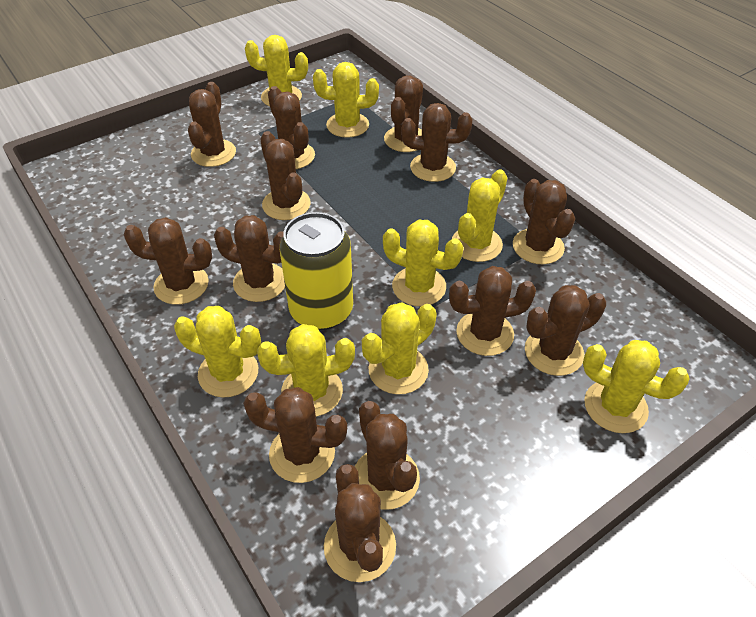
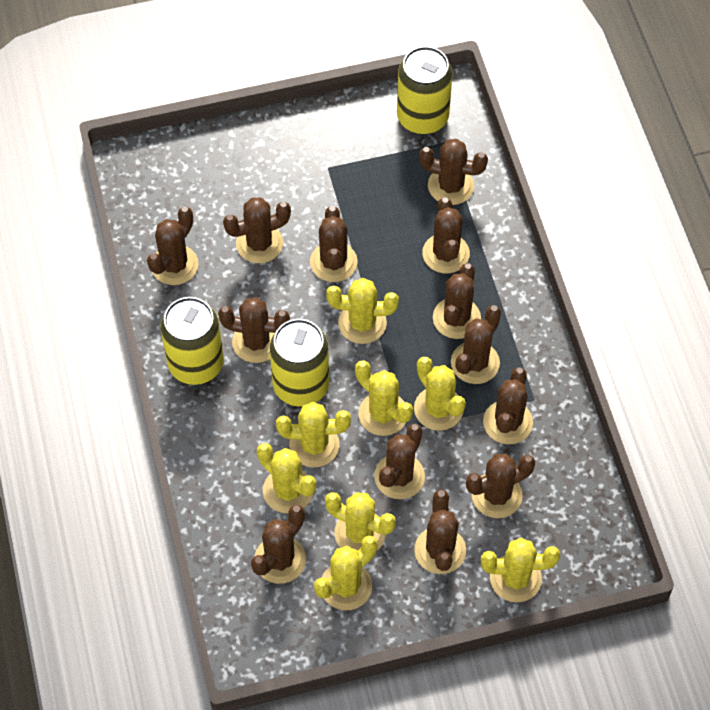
yellow can: [280,212,353,330] = 1 -> [160,297,224,385] [270,319,329,407] [397,46,452,135] = 3

